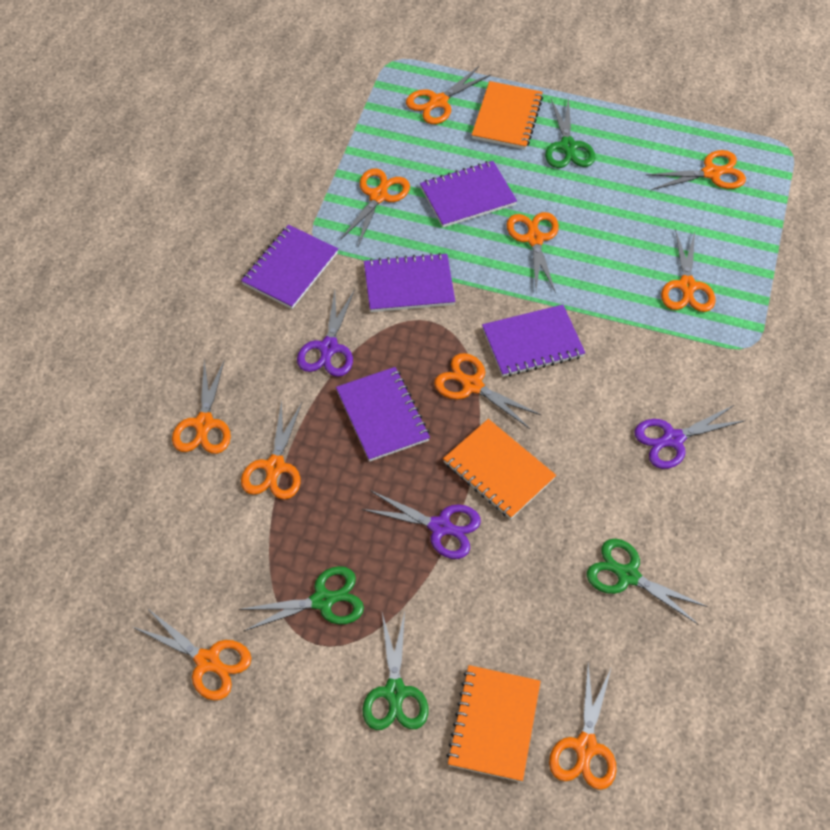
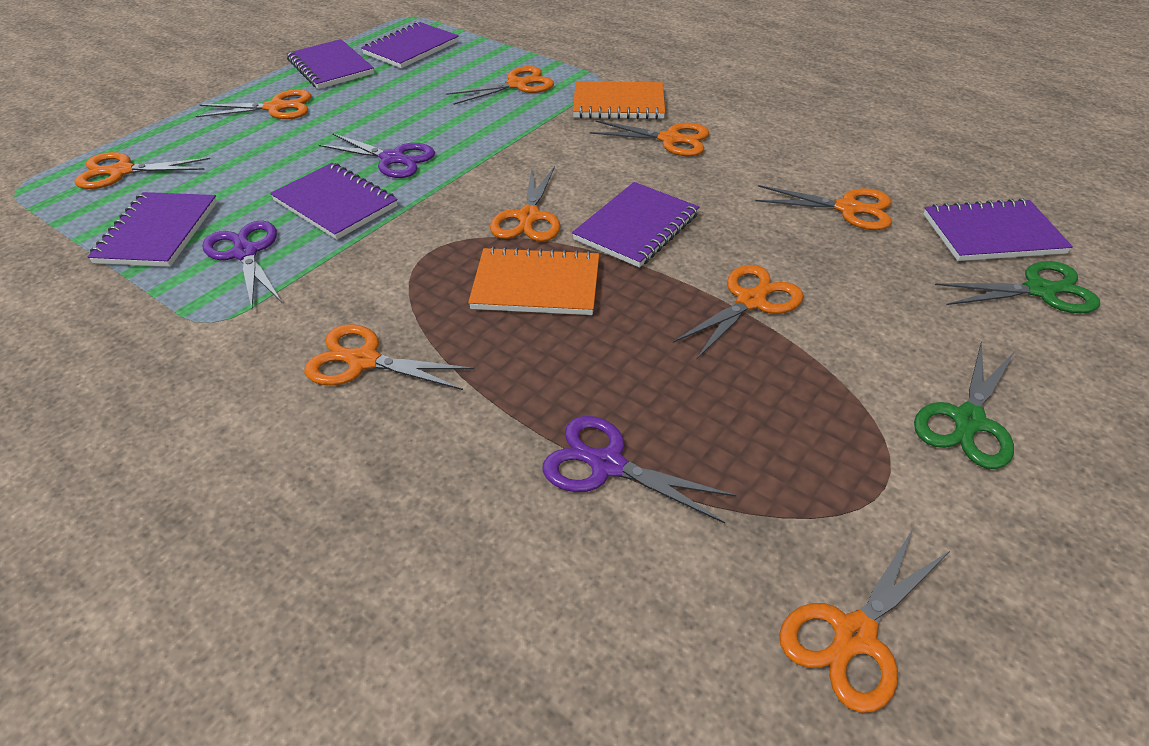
green scissors: [238,566,364,631] [363,612,429,730] [545,97,596,168] [587,539,708,624] = 4 -> [914,341,1014,469] [935,261,1100,313] = 2
orange notebook: [443,419,556,519] [446,665,541,782] [472,81,543,149] = 3 -> [468,246,599,315] [573,81,665,119] = 2
orange scissors: [133,608,251,700] [172,359,231,454] [241,400,302,500] [340,168,410,246] [406,66,491,124] [434,353,541,429] [506,212,559,293] [549,664,617,790] [646,150,746,190] [661,230,715,312] = 10 -> [75,152,210,189] [196,89,312,119] [304,324,474,390] [446,66,554,105] [490,166,560,242] [590,120,709,156] [673,265,804,360] [755,185,892,230] [779,529,950,713] = 9
purple notebook: [241,225,338,309] [336,367,430,462] [364,253,455,312] [420,161,517,227] [482,305,585,377] = 5 -> [87,192,217,267] [270,163,398,240] [286,39,374,89] [361,22,459,68] [572,182,699,268] [924,198,1073,261] = 6

